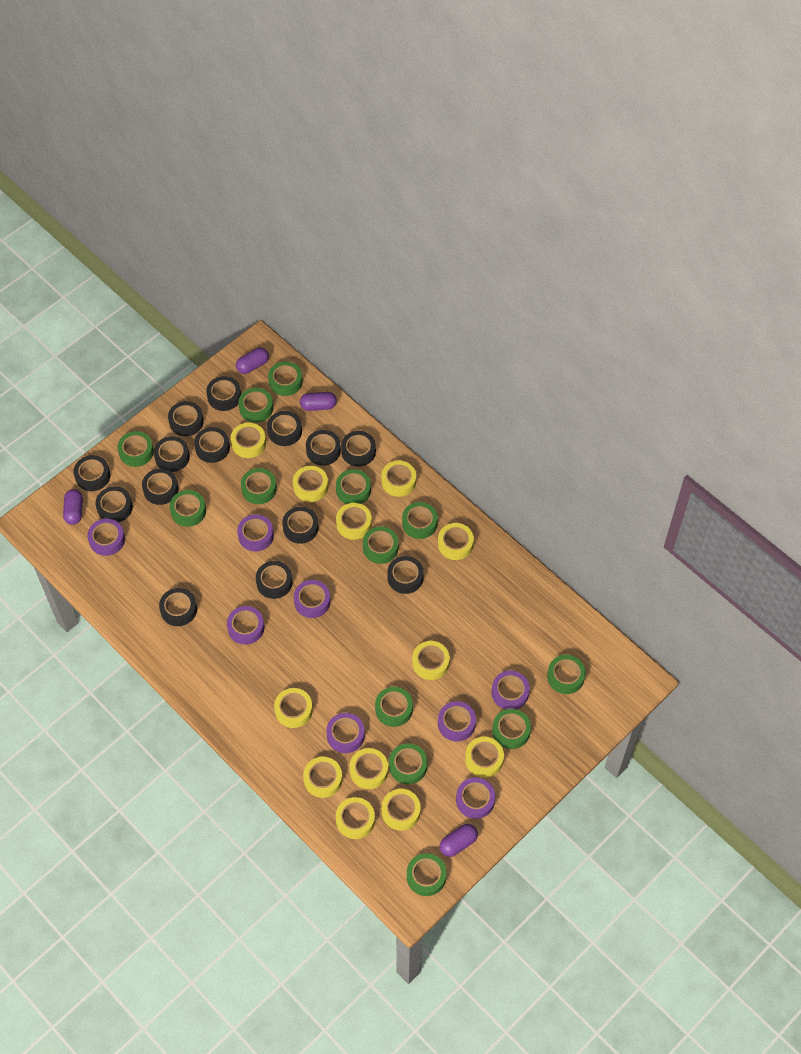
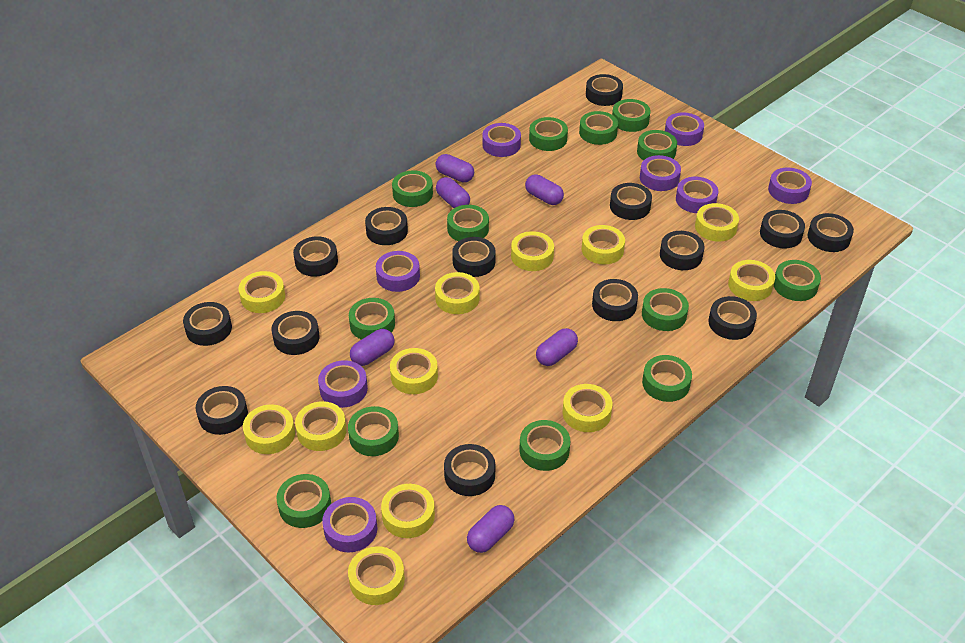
purple capsule: [63,489,83,525] [236,348,269,374] [300,392,337,411] [440,824,478,857] = 4 -> [350,329,395,366] [435,154,474,183] [436,177,470,208] [467,505,514,553] [525,174,564,205] [536,328,578,366] = 6

